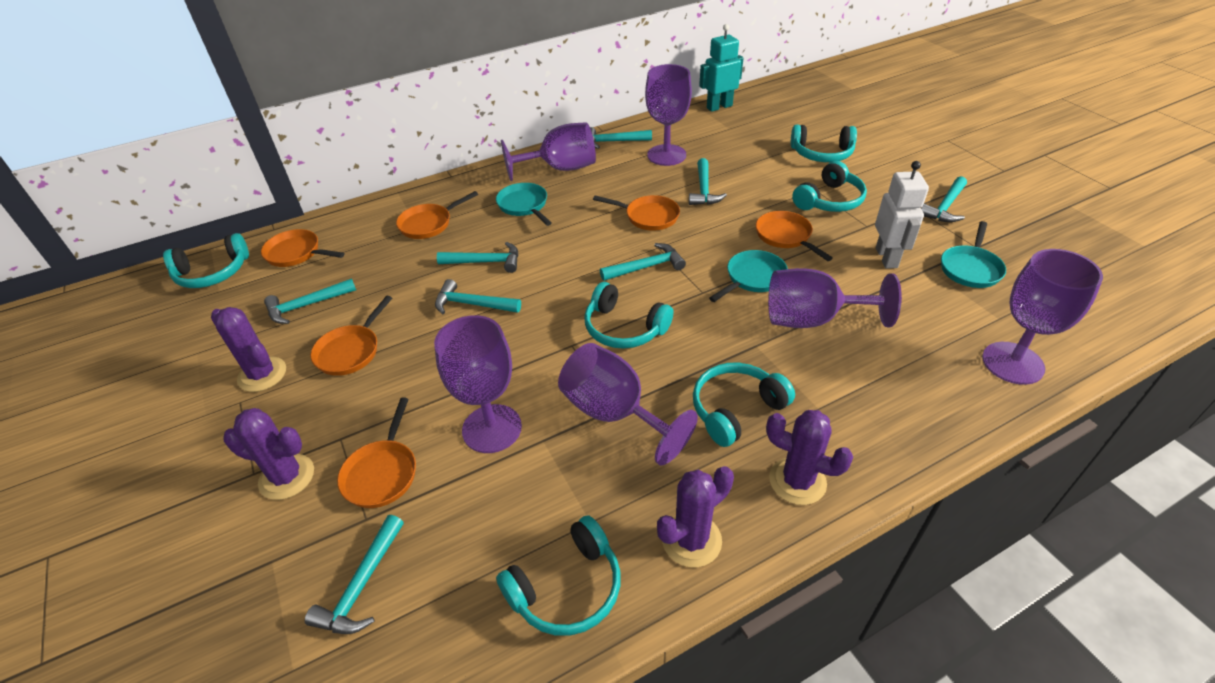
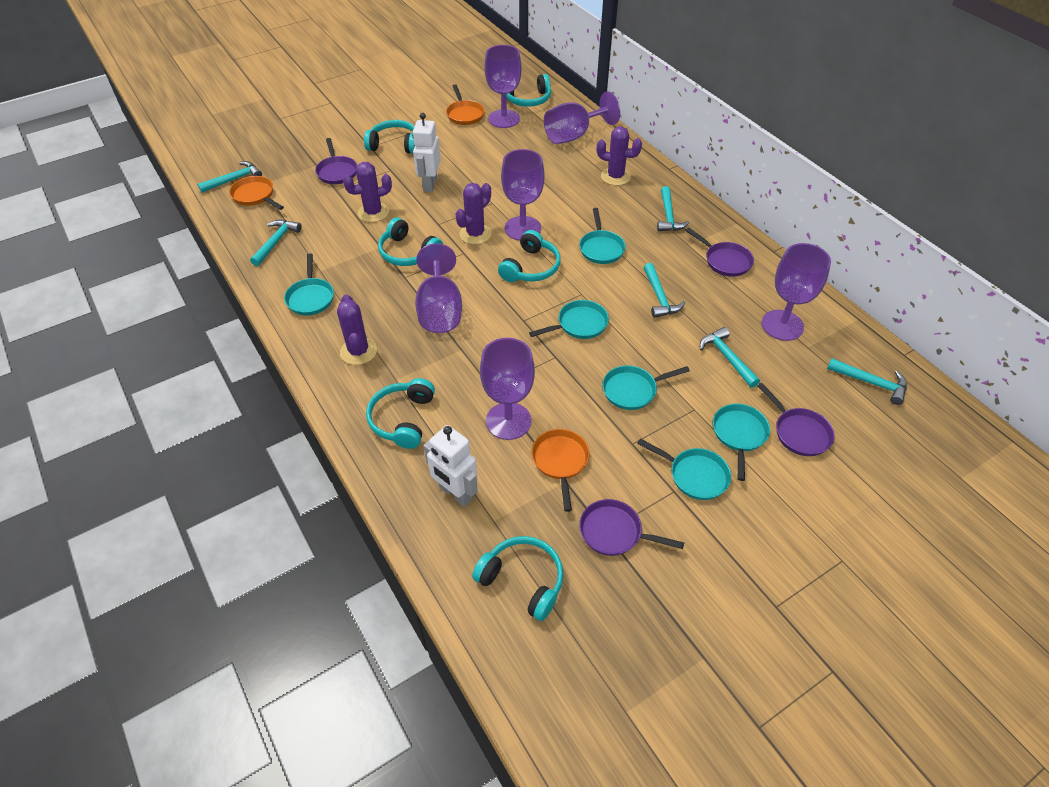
orange pan: [261,229,345,267] [310,296,392,376] [337,397,416,508] [396,191,478,239] [593,195,680,231] [756,211,833,261] = 6 -> [229,176,284,210] [446,84,485,125] [532,429,590,512] = 3
purple pan: none = 0 -> [315,138,357,184] [579,499,684,556] [685,228,754,277] [757,383,835,456] = 4
turquoise hammer: [264,278,356,324] [305,515,404,634] [435,279,521,314] [437,242,519,273] [590,127,652,149] [600,243,686,281] [689,158,727,205] [921,176,967,222] = 8 -> [197,161,262,193] [250,220,302,266] [644,263,685,318] [657,186,690,231] [700,327,760,388] [827,358,907,405] = 6
turquoise pan: [496,183,552,226] [709,250,788,302] [941,221,1006,288] = 3 -> [284,253,334,315] [529,300,609,339] [579,208,626,264] [602,365,690,410] [637,438,731,500] [713,404,770,481] = 6
turquoise robot: [699,24,743,112] = 1 -> none = 0
white robot: [875,161,929,269] = 1 -> [412,113,441,192] [423,425,478,507] = 2

